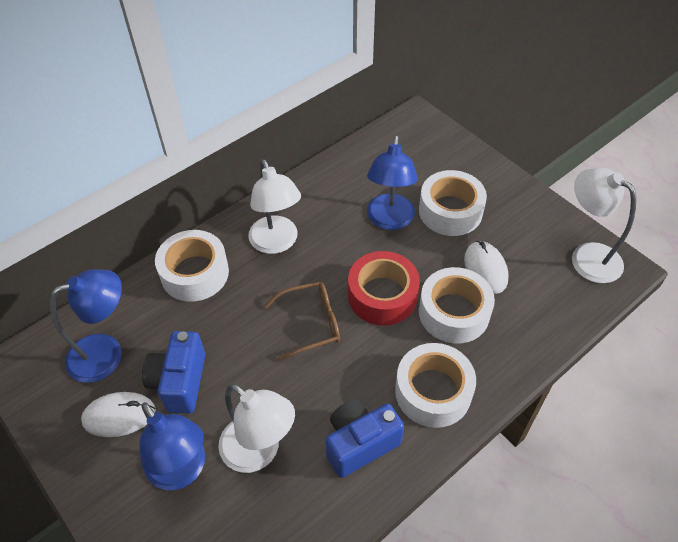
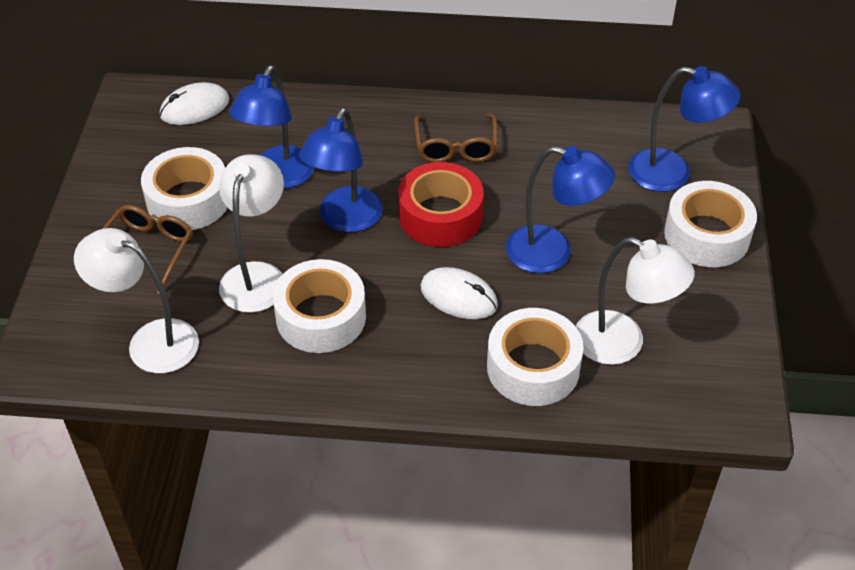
blue camera: [142,331,205,414] [325,399,404,478] = 2 -> none = 0
blue lamp: [50,269,122,383] [139,402,205,490] [367,135,418,230] = 3 -> [229,66,315,189] [299,108,383,232] [506,146,615,273] [628,66,741,192] = 4
brown glasses: [264,282,340,361] = 1 -> [102,205,193,294] [414,113,497,163] = 2

